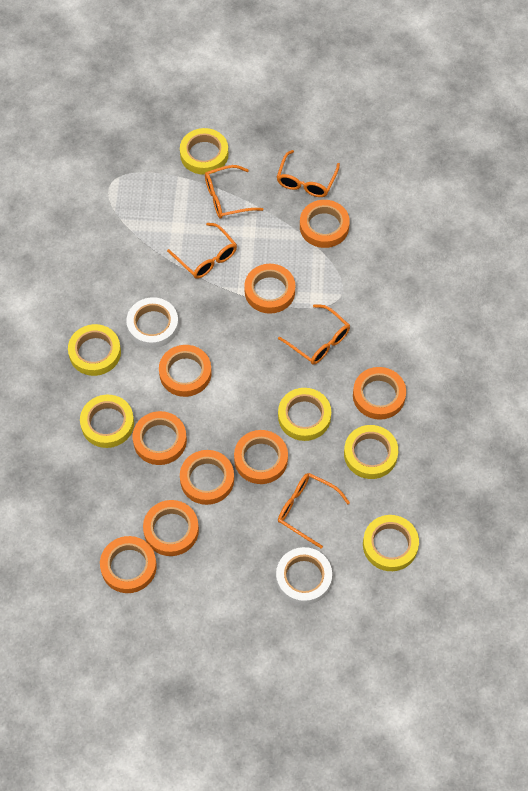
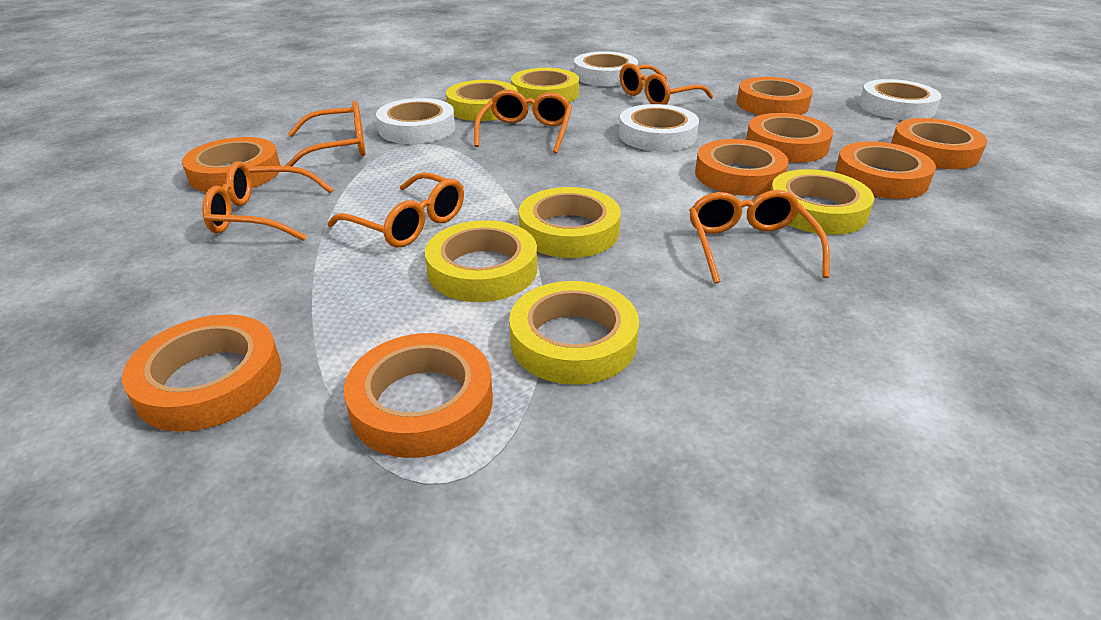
orange glasses: [167,223,237,279] [205,165,263,219] [277,150,340,197] [278,304,350,365] [278,473,350,548] = 5 -> [202,161,334,241] [285,101,366,167] [327,172,464,247] [474,90,572,154] [620,63,713,105] [689,190,830,284] = 6
orange tape: [100,536,157,593] [133,411,187,465] [143,500,199,556] [159,345,212,397] [180,450,234,505] [234,430,288,484] [244,264,295,314] [300,200,350,248] [353,367,406,420] = 9 -> [122,314,282,432] [182,137,281,192] [344,333,493,458] [695,139,788,196] [736,77,813,115] [746,113,833,162] [835,141,936,199] [891,118,987,169] = 8
white tape: [126,297,179,348] [276,547,332,605] = 2 -> [376,98,455,144] [574,51,638,86] [619,104,699,152] [859,79,942,120] = 4

